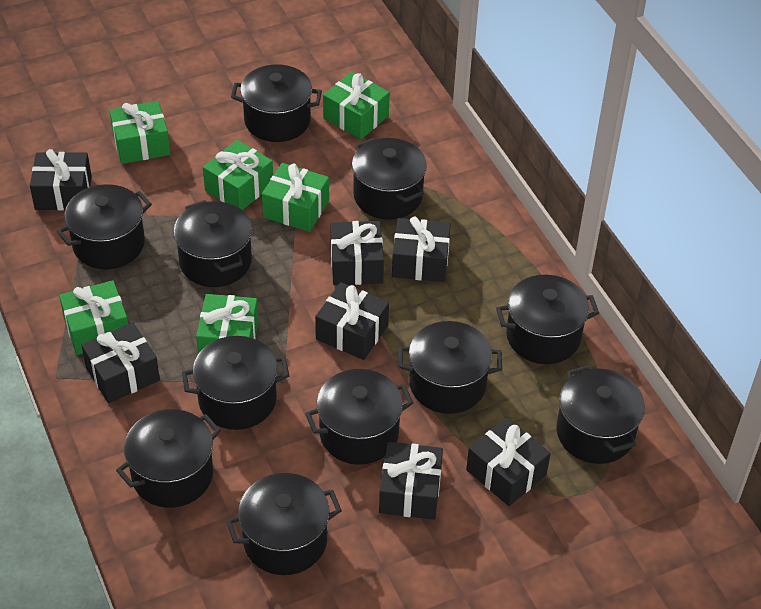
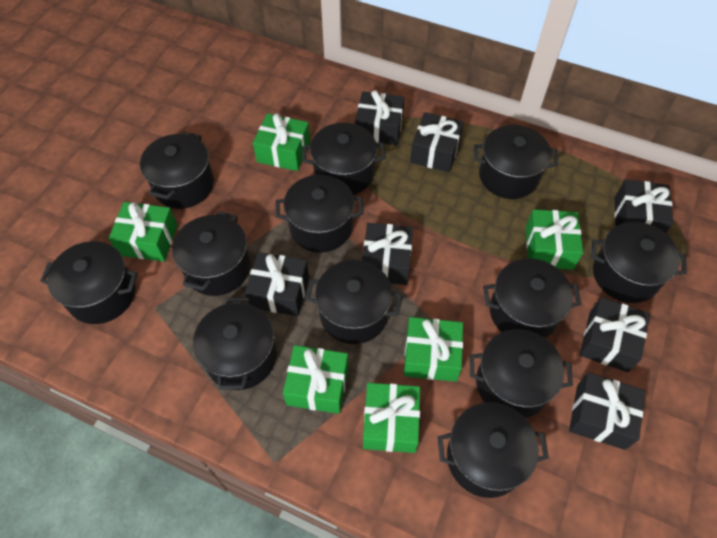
black pot: [57,184,152,269] [116,409,221,508] [173,200,252,287] [182,336,289,430] [226,473,342,575] [231,64,322,142] [305,369,413,465] [352,138,427,220] [398,321,502,414] [496,275,599,364] [556,365,645,464] = 11 -> [40,241,138,324] [140,132,214,209] [172,211,251,296] [193,298,277,390] [275,175,364,253] [302,123,386,195] [305,260,403,344] [438,402,549,498] [470,329,573,418] [474,125,558,199] [483,258,581,338] [592,222,687,303] = 12

